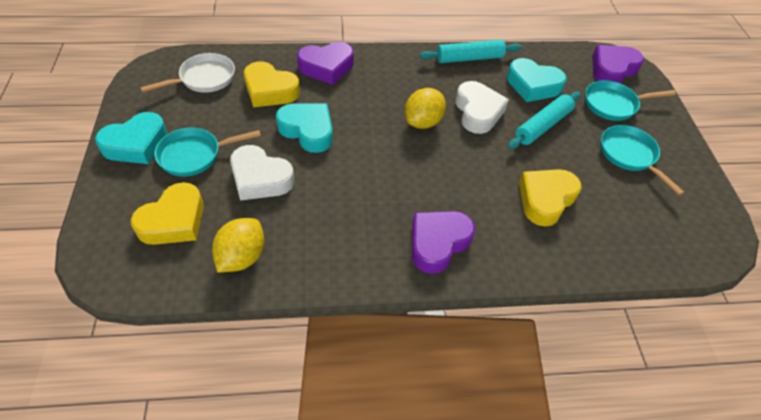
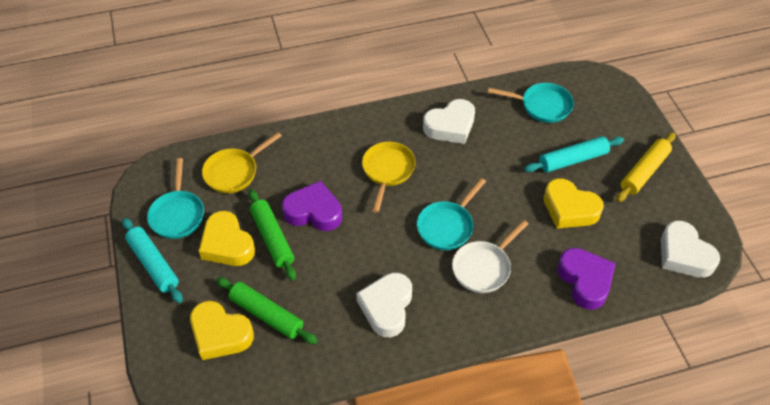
green rolling pin: none = 0 -> [216,277,318,344] [249,189,296,281] = 2
purple heart: [297,42,354,85] [412,211,475,274] [592,45,644,83] = 3 -> [282,181,342,231] [557,248,616,310] = 2
turquoise heart: [95,112,167,164] [276,104,333,153] [507,58,566,102] = 3 -> none = 0
white heart: [230,145,294,201] [456,81,509,134] = 2 -> [356,273,412,337] [423,99,475,144] [661,221,720,278] = 3
yellow lemon: [212,218,264,273] [405,88,446,129] = 2 -> none = 0
yellow pan: none = 0 -> [202,132,282,193] [362,142,416,213] = 2
yellow rolling pin: none = 0 -> [616,132,675,202] = 1

